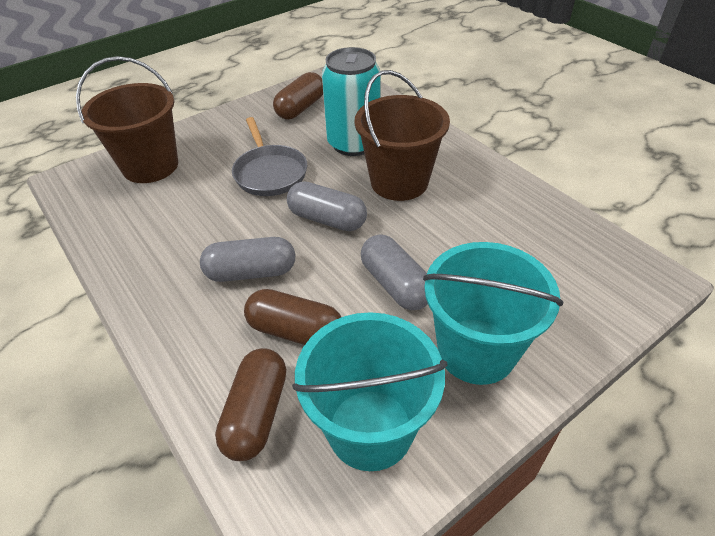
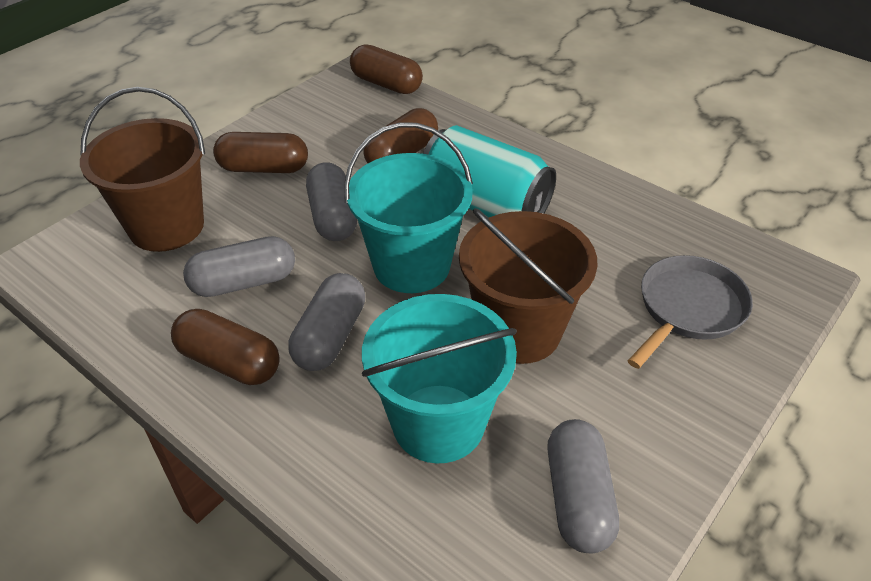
brown capsule: [215,348,286,461] [244,289,341,345] [273,72,323,119] = 3 -> [171,309,280,385] [213,132,308,173] [350,44,423,94] [364,108,438,163] = 4
grey capsule: [200,237,295,282] [287,181,367,231] [361,235,428,310] = 3 -> [183,236,295,297] [288,273,365,371] [306,162,357,241] [547,419,619,554] = 4

